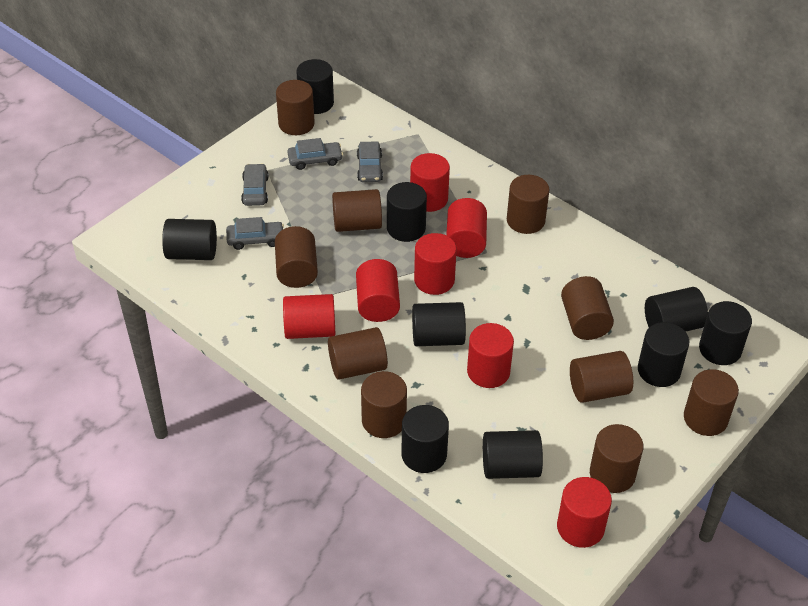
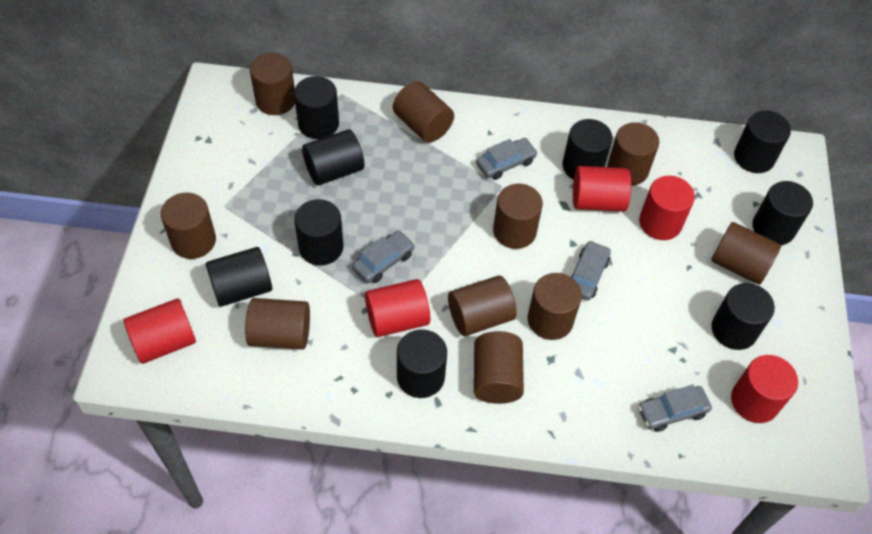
red cylinder: [283,294,336,339] [356,259,400,322] [410,153,450,212] [414,233,457,295] [446,198,487,258] [467,323,514,388] [557,477,612,548] = 7 -> [124,299,196,364] [365,279,430,337] [573,166,631,212] [639,176,695,240] [731,355,798,423] = 5

